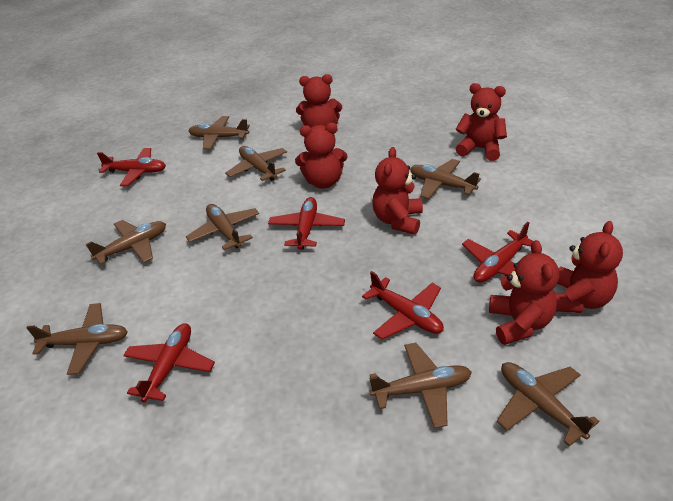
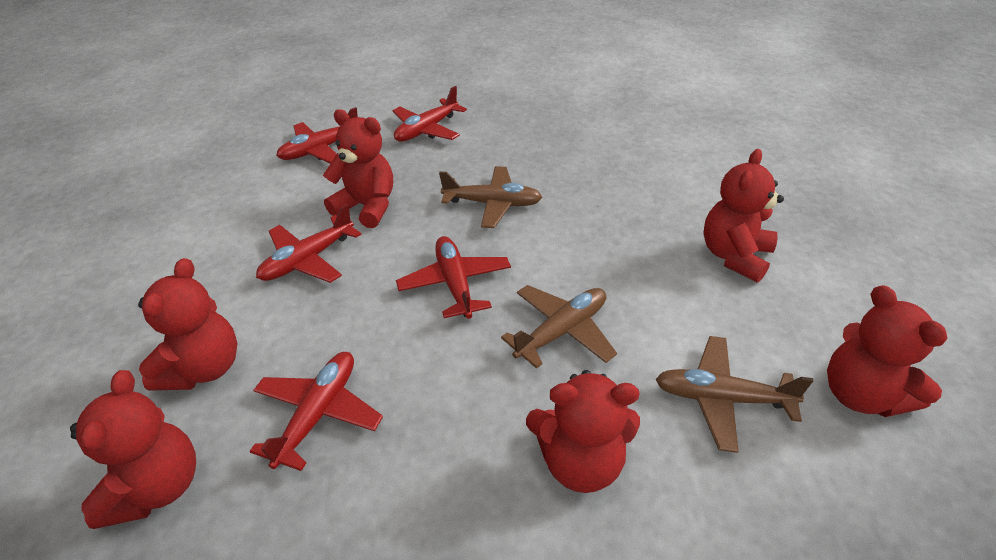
brown plane: [26,303,128,375] [86,220,166,265] [186,204,259,250] [188,116,250,150] [225,146,287,181] [369,343,472,429] [410,159,481,199] [497,362,600,446] = 8 -> [439,166,542,228] [501,285,617,369] [655,336,813,453] = 3

